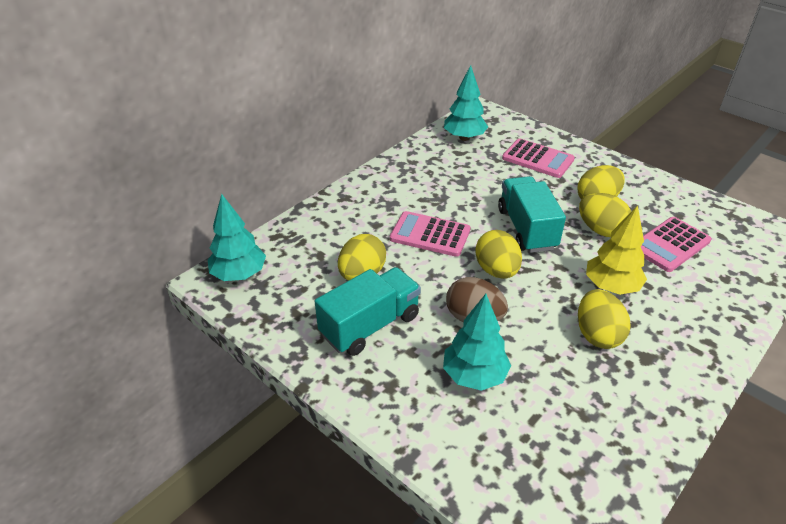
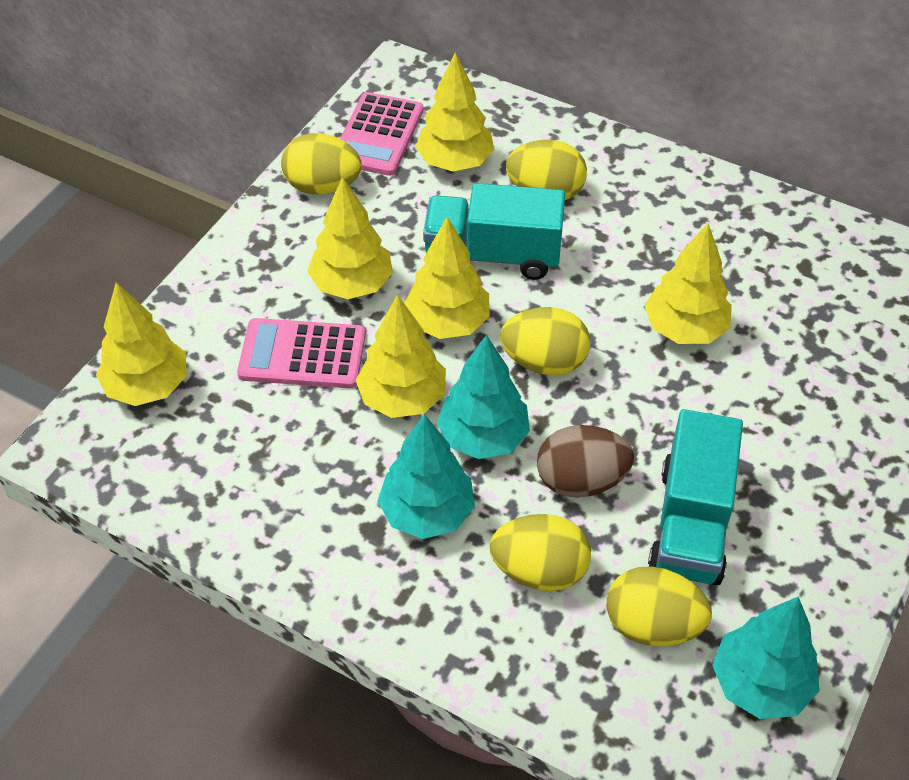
pink calculator: [390,211,470,257] [502,138,575,178] [641,217,711,272] = 3 -> [237,318,366,388] [340,92,423,176] = 2
yellow tree: [586,205,647,295] = 1 -> [96,282,187,406] [307,177,393,299] [356,294,446,418] [404,217,490,339] [416,53,494,172] [644,223,732,344] = 6

